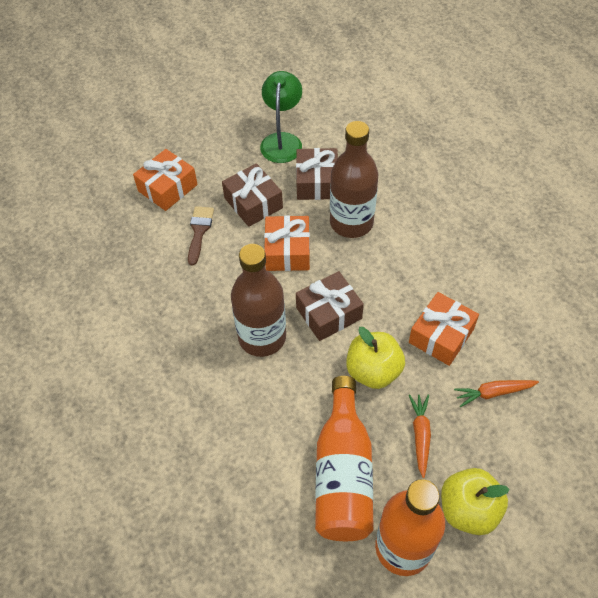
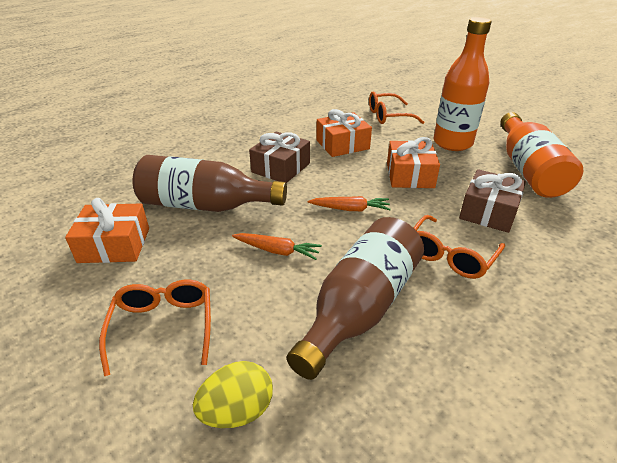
brown brush: [188,206,214,265] = 1 -> none = 0
brown gift: [222,163,283,227] [296,148,338,200] [296,271,364,341] = 3 -> [249,131,310,183] [459,169,526,233] = 2
green lamp: [260,71,302,163] = 1 -> none = 0
orange glasses: none = 0 -> [99,280,211,376] [369,91,425,124] [414,215,505,279] = 3
yellow apple: [346,327,405,389] [441,468,510,535] = 2 -> none = 0
yellow egg: none = 0 -> [193,361,273,428] = 1

